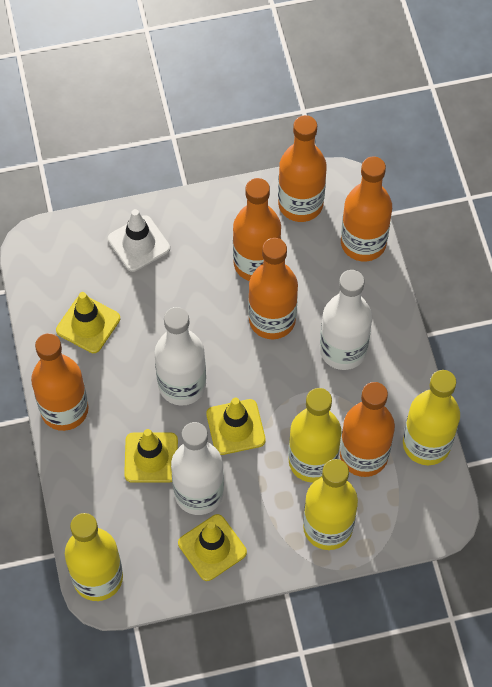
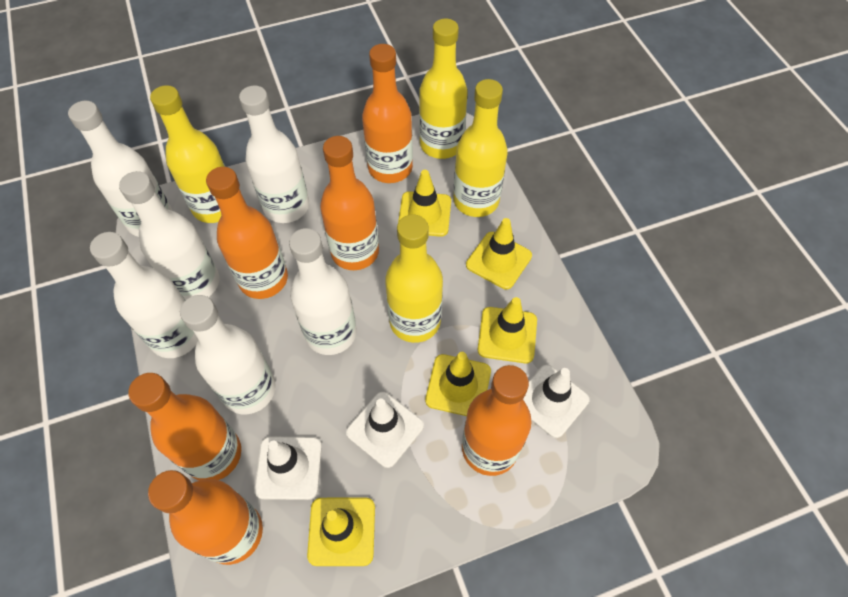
white bottle: [154,307,206,406] [171,422,224,515] [320,270,372,370] = 3 -> [68,101,173,237] [90,232,198,358] [119,171,219,300] [180,295,276,414] [239,85,309,223] [289,228,357,355] = 6
white traffic cone: [108,209,170,272] = 1 -> [254,437,322,500] [346,392,424,468] [523,365,589,438] = 3
yellow traffic cone: [56,292,120,353] [124,429,178,483] [178,514,247,581] [206,398,266,455] = 4 -> [307,498,375,566] [398,170,451,237] [425,352,491,416] [466,218,532,289] [478,297,537,364] = 5

